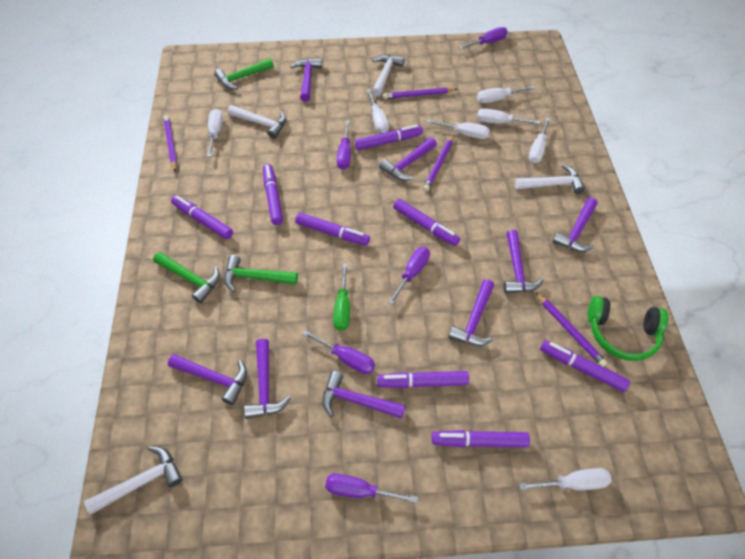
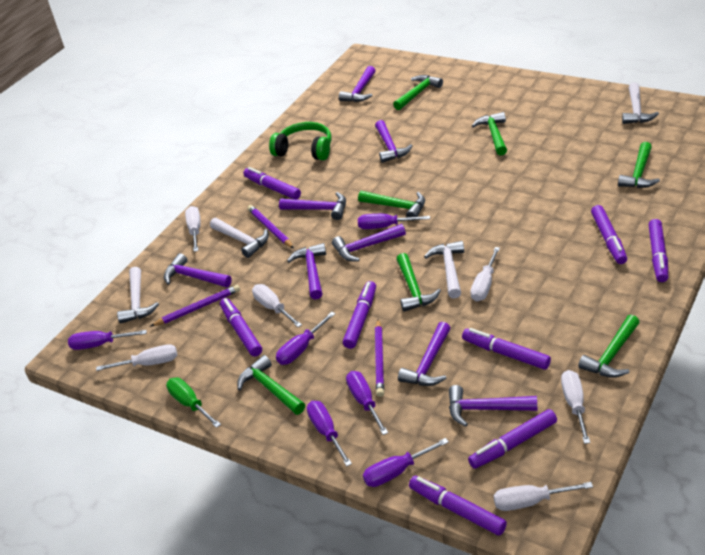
green hammer: [153,252,220,303] [214,58,274,89] [224,255,298,292] = 3 -> [237,355,305,415] [358,191,425,221] [393,75,443,110] [396,253,441,312] [472,112,507,156] [578,315,640,378] [618,142,660,188] = 7
purple pencil: [163,115,177,172] [383,87,458,99] [423,134,454,191] [536,292,607,367] = 4 -> [150,285,240,327] [247,205,294,248] [375,319,384,397] = 3
purple screwdriver: [302,330,375,374] [325,473,418,503] [337,121,351,170] [388,247,430,305] [459,27,508,49] = 5 -> [68,330,147,350] [276,312,336,365] [307,401,352,466] [346,371,388,435] [358,214,430,229] [363,438,449,487] = 6
white screwdriver: [207,109,223,157] [366,89,389,133] [427,119,490,139] [477,86,535,103] [477,108,540,124] [519,468,612,490] [529,118,550,163] = 7 -> [96,344,177,371] [185,206,201,252] [252,284,302,327] [471,247,500,301] [494,482,593,511] [561,370,590,444] = 6

